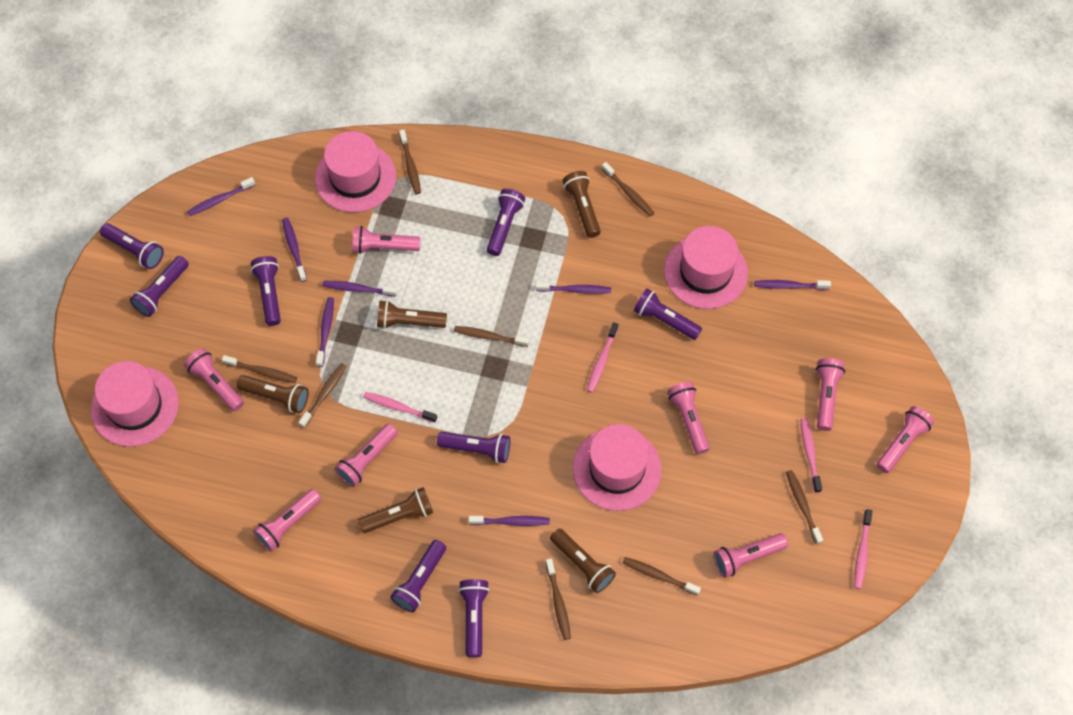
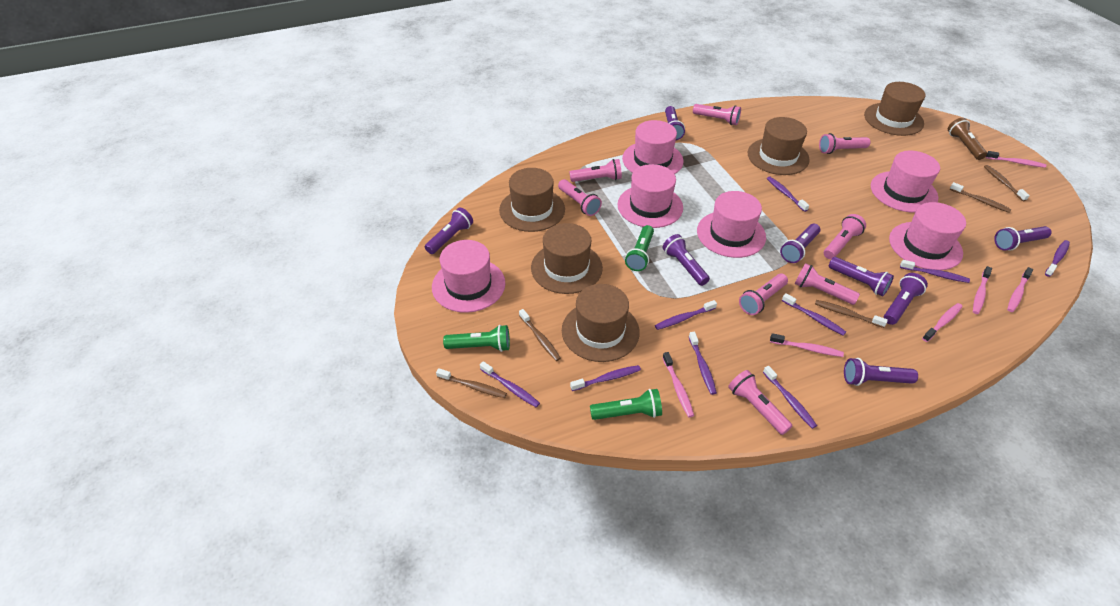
brown flashlight: [237,375,309,413] [358,487,433,533] [377,300,447,329] [550,528,616,593] [562,171,601,238] = 5 -> [948,118,987,160] = 1
brown hat: none = 0 -> [499,168,565,232] [531,223,603,294] [562,284,640,362] [748,117,810,175] [864,82,926,136] = 5
brown toothbrush: [222,355,297,383] [298,363,347,428] [399,129,421,194] [454,326,529,347] [545,558,571,640] [602,162,654,217] [622,557,701,596] [786,470,823,545] = 8 -> [436,368,507,398] [519,309,561,361] [815,300,888,328] [950,182,1011,213] [984,165,1030,201] = 5
green flashlight: none = 0 -> [443,325,510,352] [590,389,662,420] [625,225,654,271] = 3
pink hat: [91,361,179,447] [315,131,396,213] [573,424,662,511] [664,226,748,309] = 4 -> [432,240,505,313] [617,164,683,228] [622,120,684,174] [697,191,766,258] [871,151,940,213] [889,202,966,270] = 6
pink toothbrush: [363,392,437,423] [587,322,618,393] [800,418,822,493] [854,509,872,589] = 4 -> [662,352,694,417] [770,333,844,357] [922,303,963,342] [973,266,992,314] [986,151,1046,168] [1007,267,1033,312] = 6
purple toothbrush: [187,177,255,216] [282,218,307,282] [316,297,334,367] [322,281,397,296] [469,516,550,526] [536,282,611,294] [754,280,831,290] = 7 -> [480,361,540,408] [570,365,641,391] [655,300,717,330] [689,332,717,395] [763,366,817,429] [767,176,809,212] [782,293,846,336] [900,260,970,283] [1045,240,1070,277] = 9

